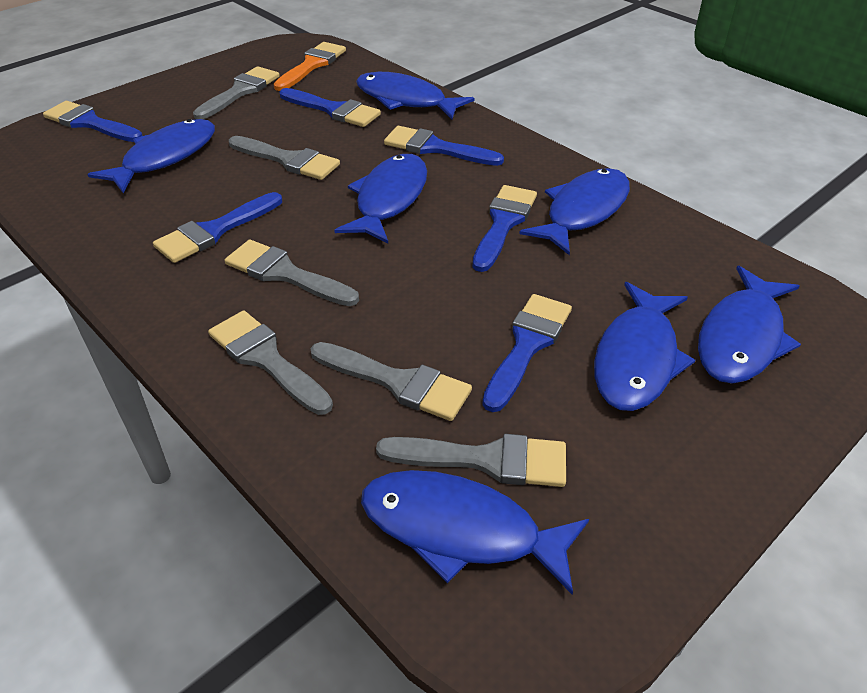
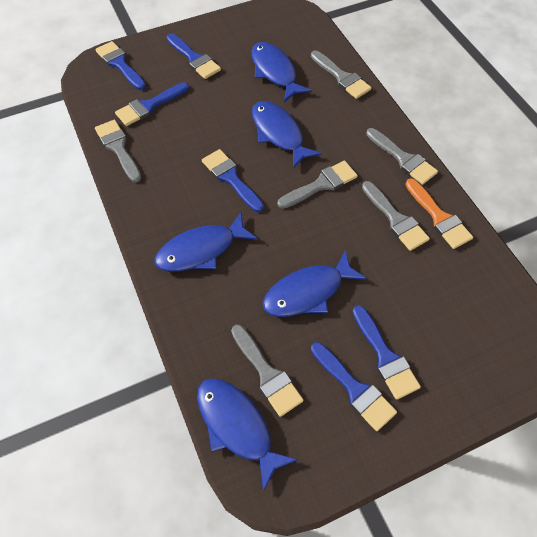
blue fish: [87,119,215,193] [334,154,427,243] [356,72,474,119] [361,470,589,595] [519,168,630,255] [594,282,695,411] [698,266,801,384] = 7 -> [154,212,258,272] [197,378,298,491] [251,42,312,102] [252,101,321,169] [262,250,367,317] = 5

